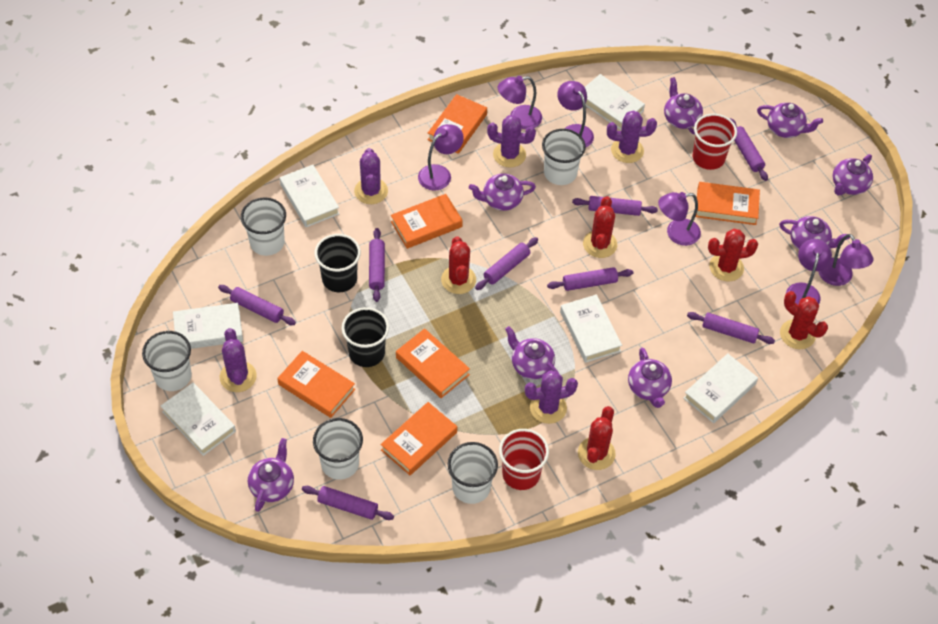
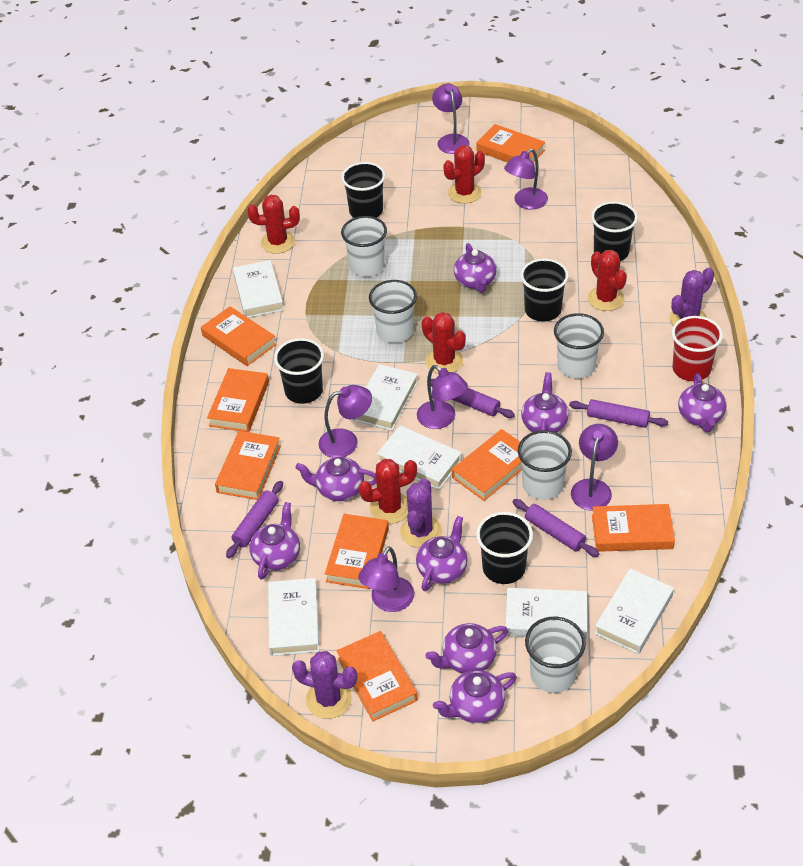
black cup: [314,234,361,292] [342,307,389,367] = 2 -> [274,338,324,404] [341,162,385,218] [476,512,533,584] [520,259,569,321] [591,201,638,261] = 5
orange book: [277,351,355,418] [381,402,457,475] [391,194,463,249] [396,328,470,398] [428,94,487,154] [695,182,760,225] = 6 -> [201,306,276,366] [207,368,269,432] [215,431,281,500] [325,514,389,589] [337,631,418,721] [452,429,522,501] [476,124,545,163] [592,504,675,552] = 8
purple cactus: [220,328,257,392] [354,148,388,204] [487,115,536,168] [525,371,578,424] [607,110,657,163] = 5 -> [292,651,357,719] [400,478,442,548] [670,267,714,326] = 3
purple rolling pin: [218,285,296,325] [302,486,394,520] [369,228,385,302] [475,237,538,290] [547,267,633,291] [572,196,658,216] [687,312,775,344] [729,118,768,181] = 8 -> [226,481,283,558] [431,379,515,418] [513,499,599,557] [569,399,668,428] = 4
red cup: [499,429,549,490] [692,114,737,170] = 2 -> [672,316,723,381] = 1

